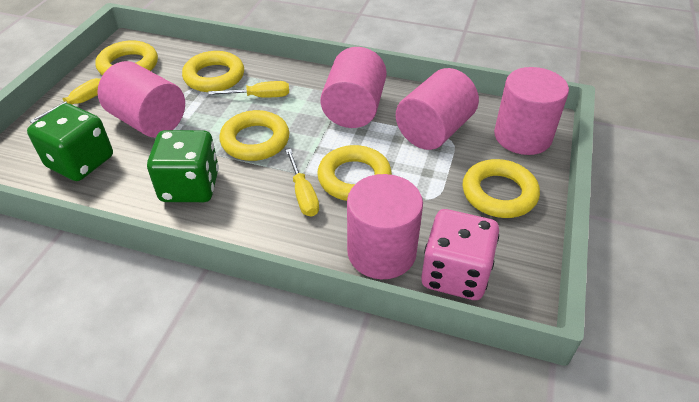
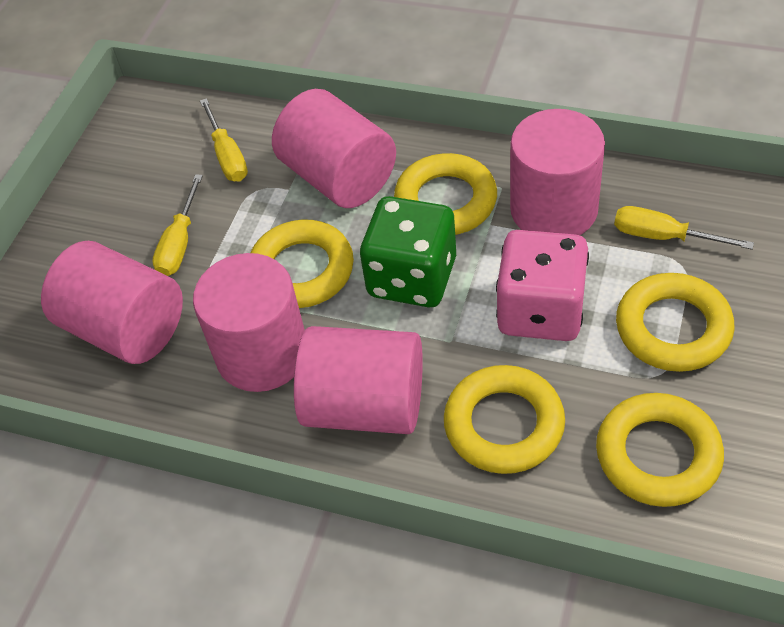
green dice: [27,103,113,181] [147,130,219,202] = 2 -> [360,196,456,307] = 1

